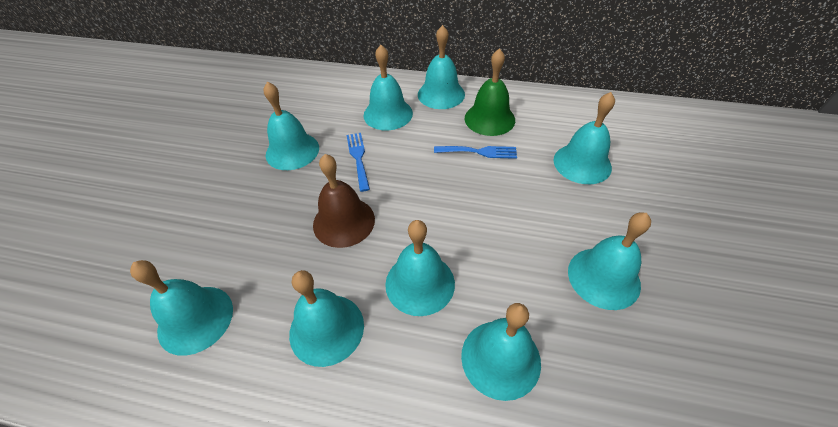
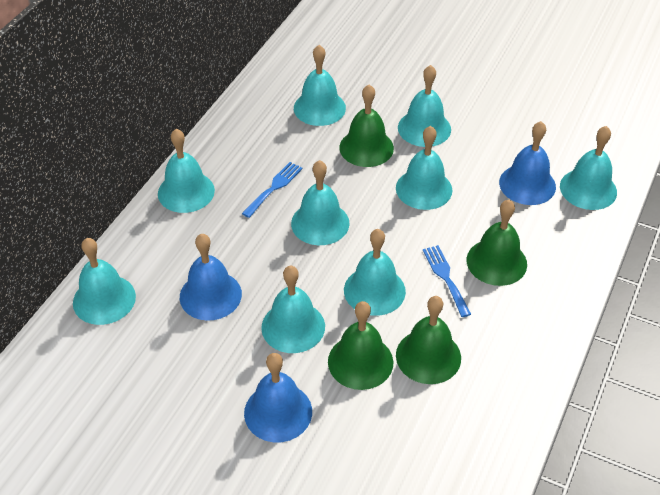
blue bell: none = 0 -> [180,234,242,321] [244,353,312,442] [499,121,556,205] = 3
brown bell: [313,154,375,248] = 1 -> none = 0
green bell: [465,48,515,136] = 1 -> [328,301,393,390] [339,85,394,167] [396,296,461,384] [467,200,527,286] = 4

